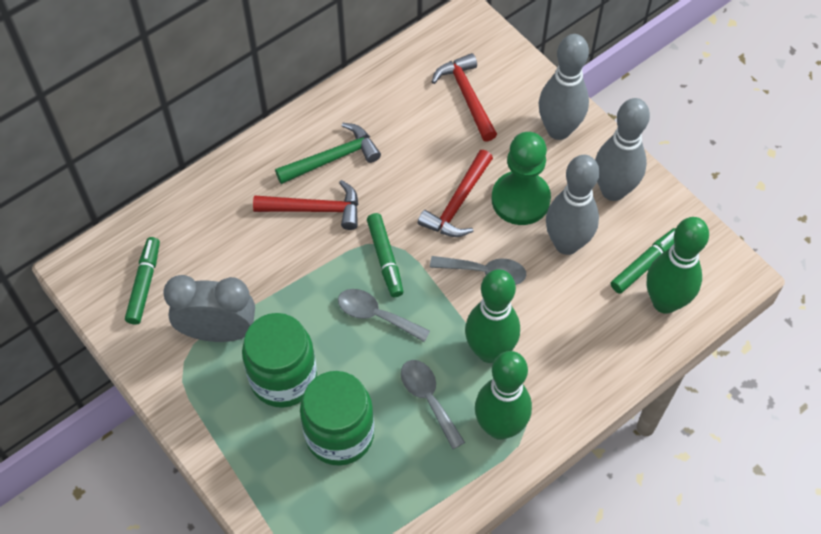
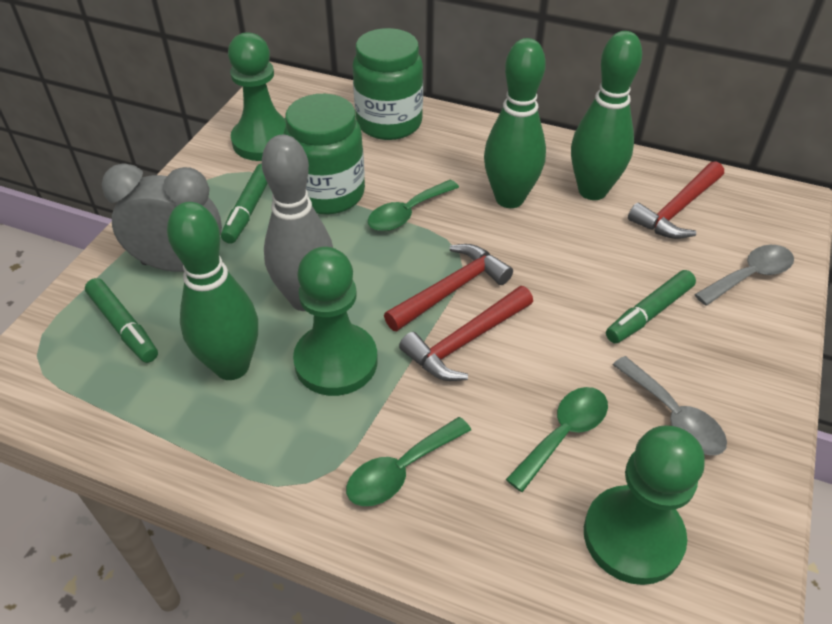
green hammer: [275,123,381,184] = 1 -> none = 0
green pawn: [491,132,551,225] = 1 -> [228,32,286,161] [293,247,378,396] [584,425,705,585] = 3
green spoon: none = 0 -> [346,417,471,506] [368,180,459,231] [506,387,608,492] = 3
grey bowling pin: [539,34,589,140] [546,155,599,255] [595,98,650,201] = 3 -> [262,135,333,311] = 1
grey spoon: [338,289,430,342] [401,360,465,449] [430,256,526,285] = 3 -> [613,356,727,455] [694,245,794,306] = 2

